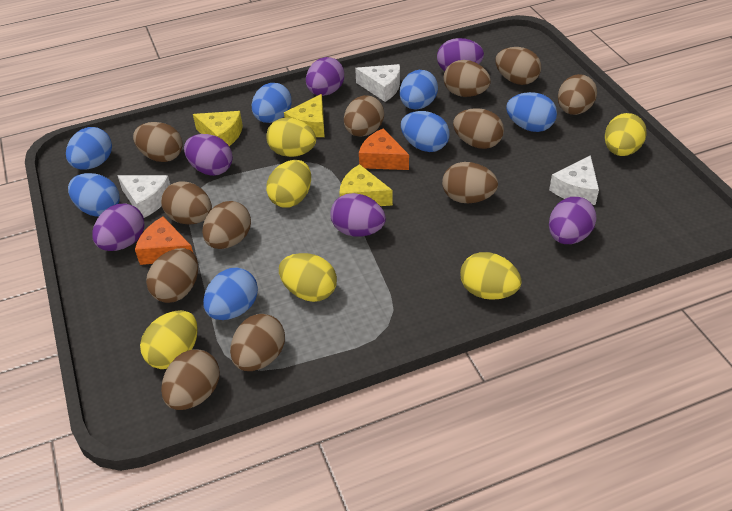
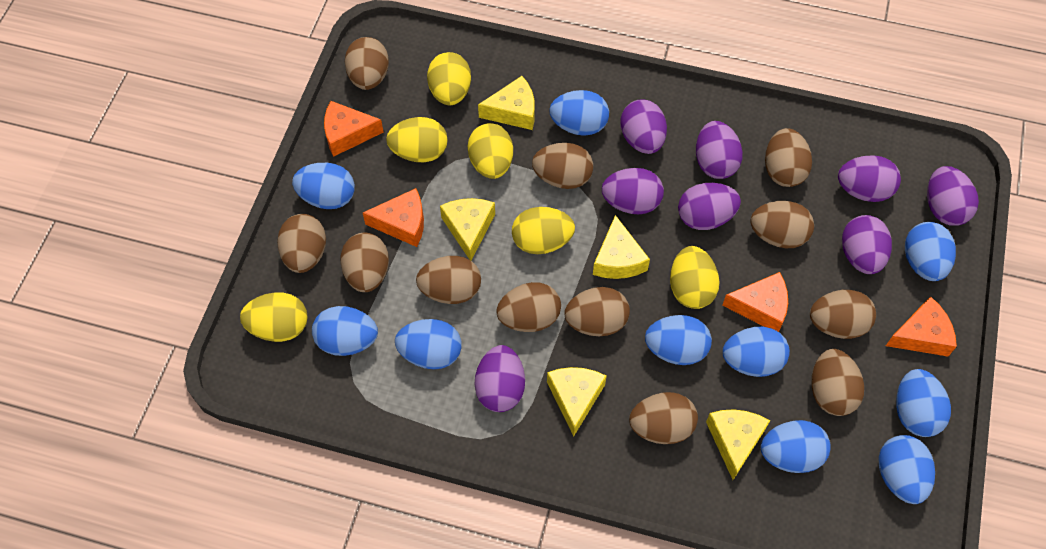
blue egg: [66,127,112,170] [68,173,120,217] [203,268,258,320] [252,83,292,123] [400,70,438,110] [401,111,450,152] [506,92,557,132] = 7 -> [292,163,355,209] [312,306,378,356] [395,319,462,369] [549,90,609,136] [645,315,712,365] [722,327,790,377] [761,420,831,473] [878,435,935,504] [896,369,951,437] [905,222,956,281] = 10
orange cheese: [135,217,193,265] [359,128,409,170] = 2 -> [324,101,384,157] [363,188,424,247] [722,272,788,332] [886,296,957,357] = 4
purple egg: [92,203,145,251] [184,134,233,176] [306,57,344,96] [330,193,386,236] [437,38,484,71] [549,197,597,244] = 6 -> [474,345,525,412] [602,168,664,214] [620,100,667,154] [678,183,741,230] [696,121,743,179] [838,155,901,202] [842,215,892,274] [927,166,979,226] = 8
white cheese: [117,175,170,218] [355,64,400,102] [549,155,599,205] = 3 -> none = 0
yellow cheese: [193,111,243,146] [284,94,325,137] [339,164,393,206] = 3 -> [440,198,495,260] [478,76,535,130] [547,367,607,437] [593,215,650,279] [706,409,770,480] = 5

